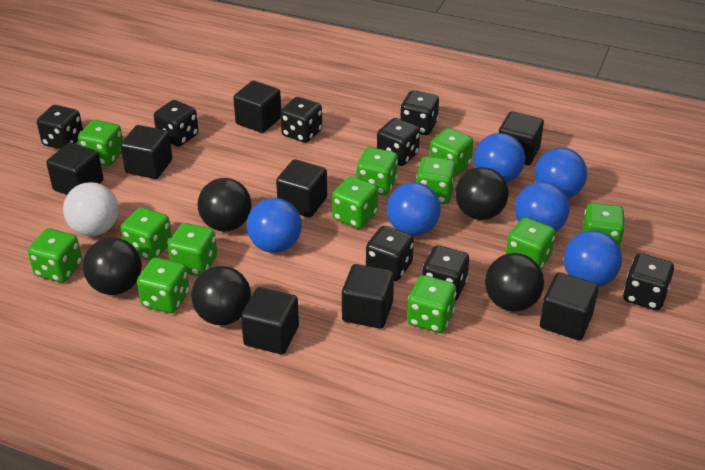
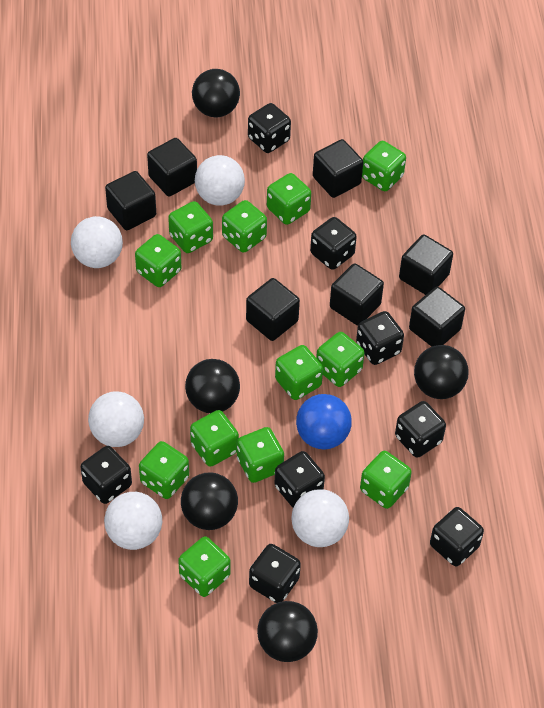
black cube: [46,142,104,195] [120,125,172,179] [233,81,281,133] [241,287,299,354] [276,159,327,217] [342,264,394,329] [499,111,544,165] [540,272,599,340] = 8 -> [105,171,156,230] [147,138,197,197] [246,278,300,341] [313,139,363,198] [330,263,384,326] [399,235,453,295] [409,287,465,347] = 7
blue ball: [247,198,302,253] [387,182,441,236] [474,133,525,183] [515,182,570,232] [535,148,587,198] [564,230,622,287] = 6 -> [296,394,352,450] = 1
white ball: [63,182,119,236] = 1 -> [71,216,123,268] [88,391,144,447] [104,492,162,550] [195,155,245,206] [291,489,349,547] = 5

